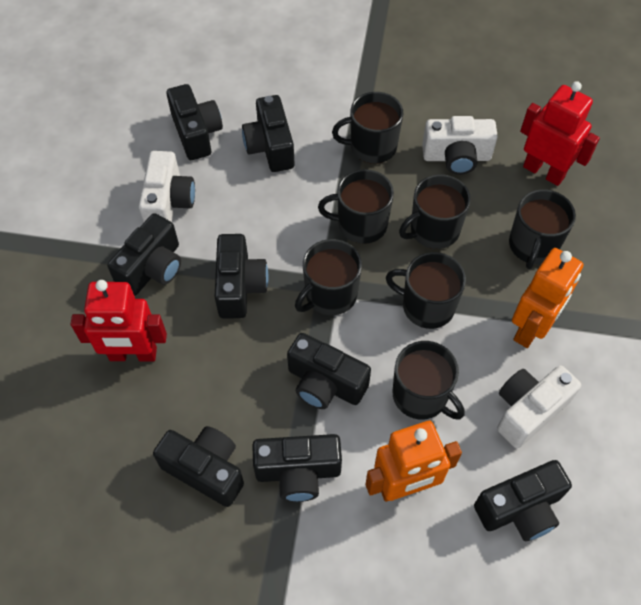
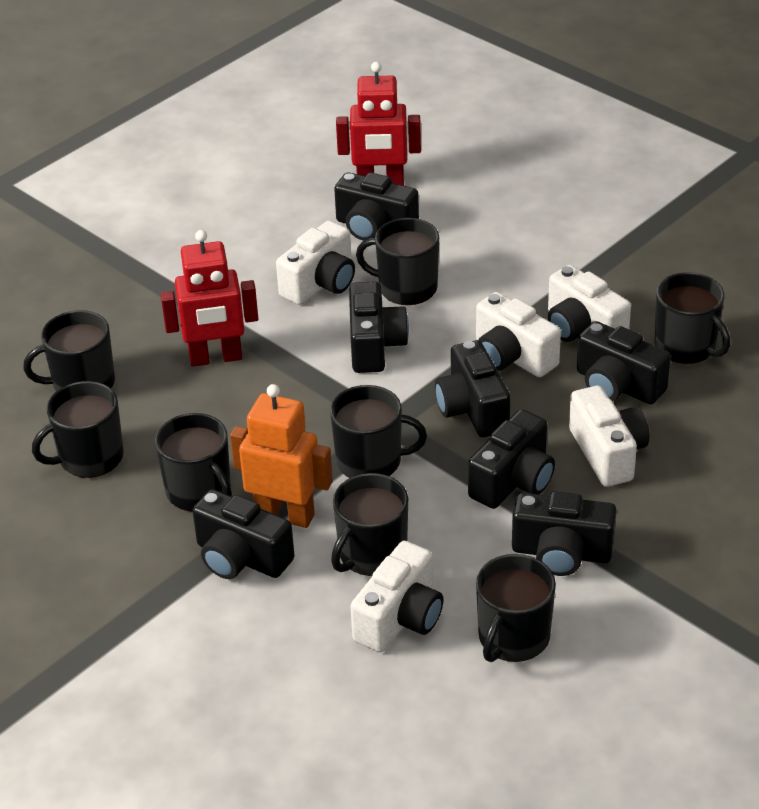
black camera: [107,213,181,296] [153,426,244,507] [166,84,223,160] [215,234,268,319] [242,95,295,172] [252,434,342,502] [287,333,371,409] [474,460,572,541] = 8 -> [192,489,295,579] [334,172,419,241] [349,282,409,373] [435,340,510,437] [468,409,555,509] [512,491,617,576] [577,321,671,404] = 7
black mug: [295,239,362,315] [318,169,394,244] [332,92,403,164] [386,252,466,329] [392,341,465,420] [399,174,471,249] [509,189,576,269] = 7 -> [23,310,115,391] [32,381,124,478] [155,413,232,512] [330,385,427,478] [331,473,408,576] [356,218,439,305] [476,554,556,662] [655,272,730,364] = 8
orange robot: [365,421,462,502] [512,248,583,348] = 2 -> [230,384,333,528] = 1
white camera: [139,151,195,222] [422,116,498,175] [497,366,581,448] = 3 -> [276,220,355,305] [350,541,444,652] [476,292,561,377] [548,265,631,342] [569,386,649,487] = 5

